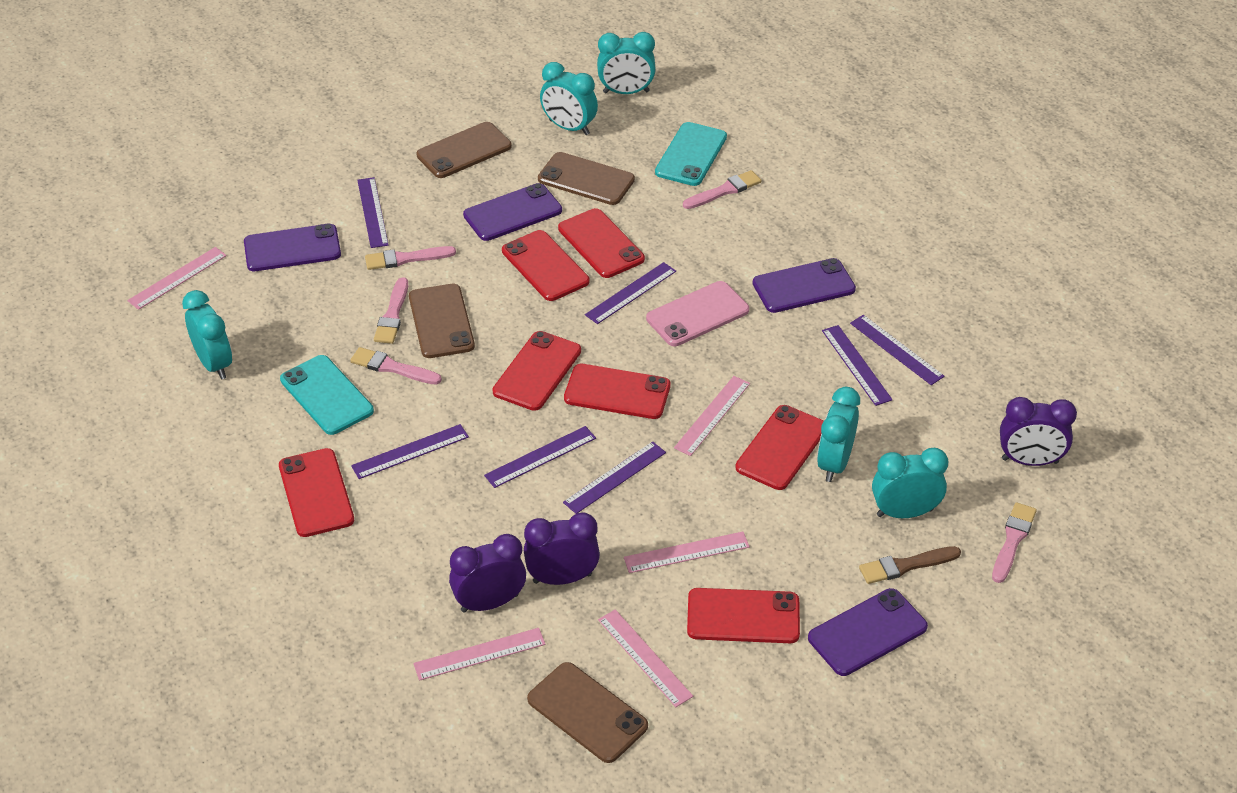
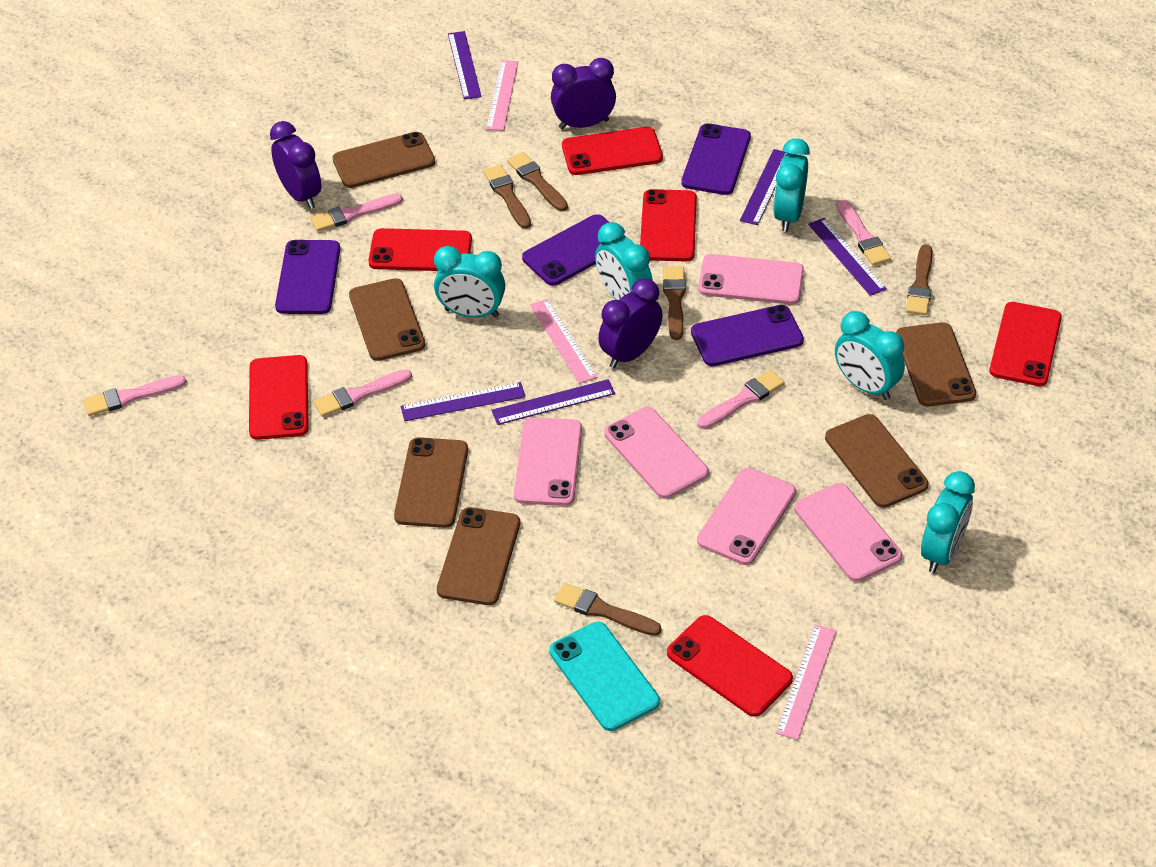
brown brush: [859,546,961,584] = 1 -> [483,165,531,229] [507,152,568,211] [554,583,662,636] [663,266,686,340] [906,244,933,315] = 5
brown phone: [409,284,475,358] [417,122,512,178] [527,662,648,763] [538,152,635,205] = 4 -> [332,132,435,188] [349,278,425,361] [394,437,468,528] [437,507,520,605] [825,414,928,508] [896,322,976,407] = 6
pink phone: [646,281,749,346] = 1 -> [514,417,582,506] [604,407,709,499] [697,468,796,565] [698,254,804,305] [794,483,902,582] = 5
pink ruler: [127,247,227,310] [413,628,546,681] [598,609,693,707] [624,532,750,573] [674,376,750,456] = 5 -> [486,60,518,131] [530,299,598,384] [776,624,837,740] = 3
purple ruler: [351,424,469,479] [357,177,389,248] [484,426,596,488] [563,441,666,514] [585,262,676,324] [822,325,893,406] [850,315,945,385] = 7 -> [401,382,525,421] [448,31,482,100] [491,379,615,425] [740,149,791,225] [808,218,887,296] = 5
red phone: [279,448,354,537] [493,331,581,411] [502,230,589,301] [558,208,645,278] [564,364,671,419] [687,588,800,643] [735,405,824,490] = 7 -> [249,355,309,440] [368,228,472,271] [562,127,663,175] [640,189,697,261] [667,615,793,717] [989,302,1062,386] = 6
turquoise phone: [280,355,374,435] [655,122,727,186] = 2 -> [549,622,660,731] = 1

